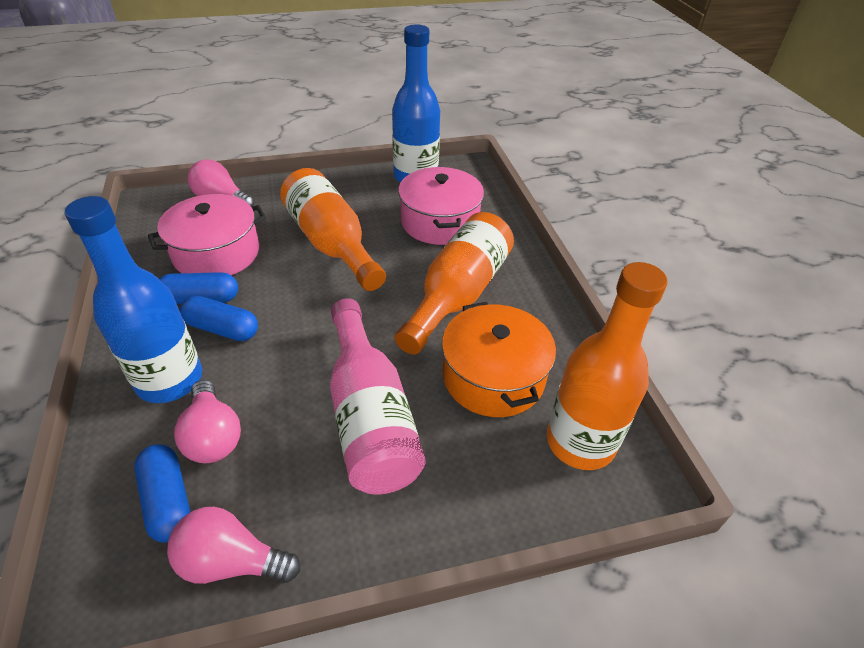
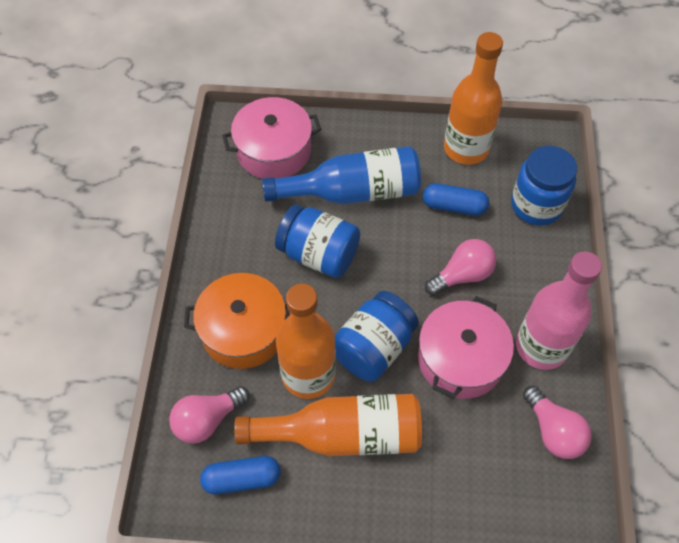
blue bottle: [65,196,202,403] [392,24,440,183] = 2 -> [262,146,421,204] = 1
blue capsule: [134,444,190,543] [159,272,238,304] [180,296,258,341] = 3 -> [200,456,281,494] [423,183,489,216] = 2
blue jar: none = 0 -> [275,204,360,278] [335,291,419,382] [511,146,577,226] = 3

